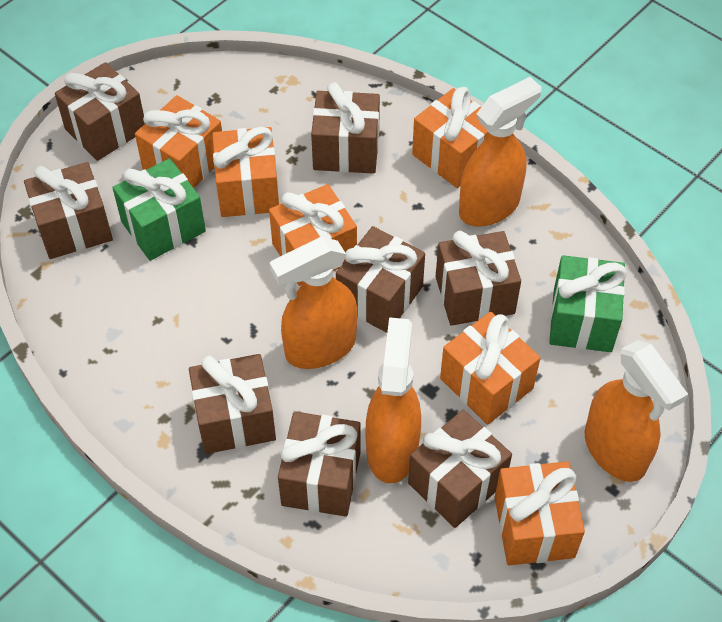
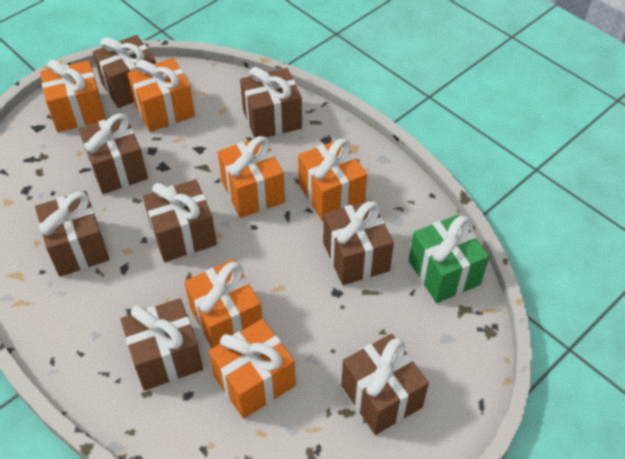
green gift: [112,158,206,261] [549,255,627,352] = 2 -> [409,214,489,303] = 1
orange spray bottle: [270,237,357,369] [366,317,421,483] [459,77,542,227] [584,340,688,482] = 4 -> none = 0

